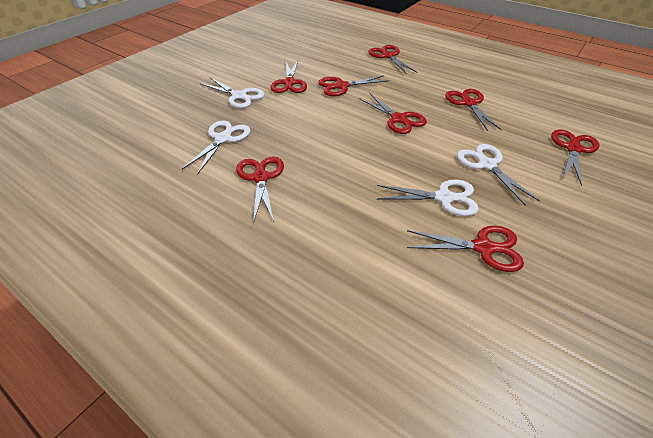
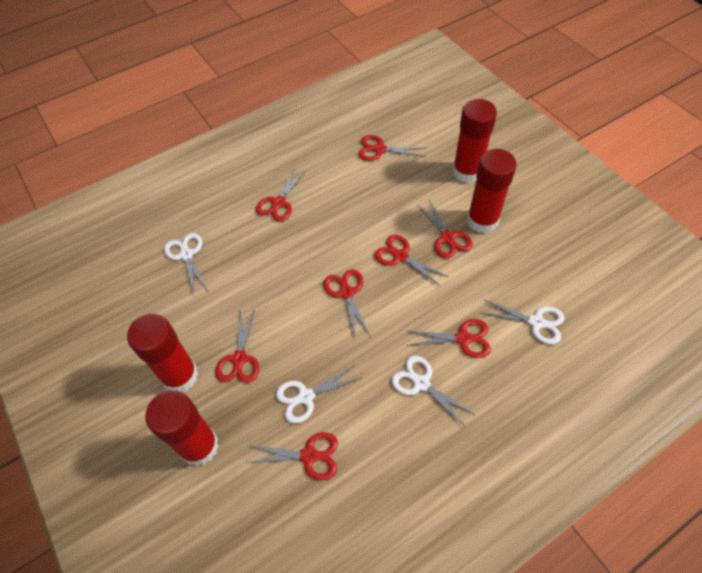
red glue stick: none = 0 -> [127,314,198,392] [145,390,219,466] [452,99,497,183] [467,149,517,233] = 4

